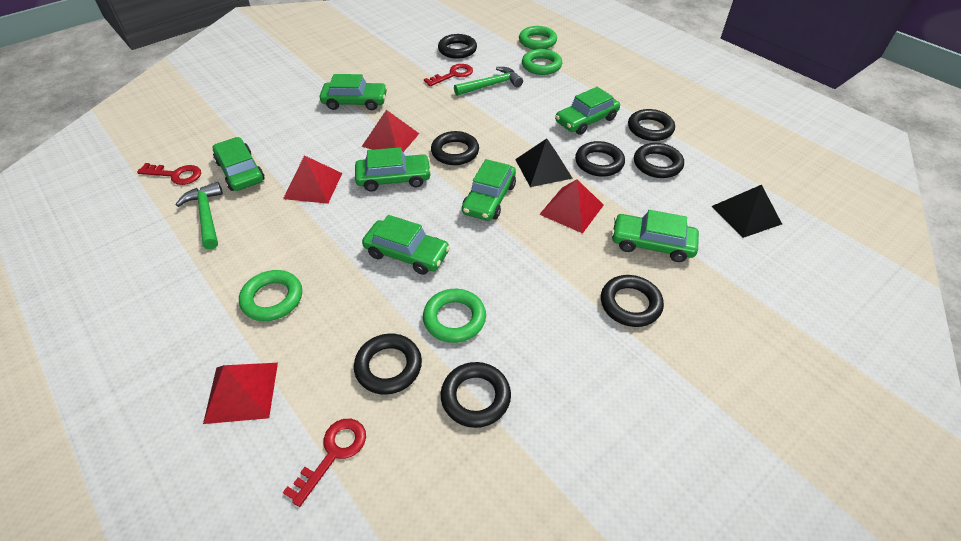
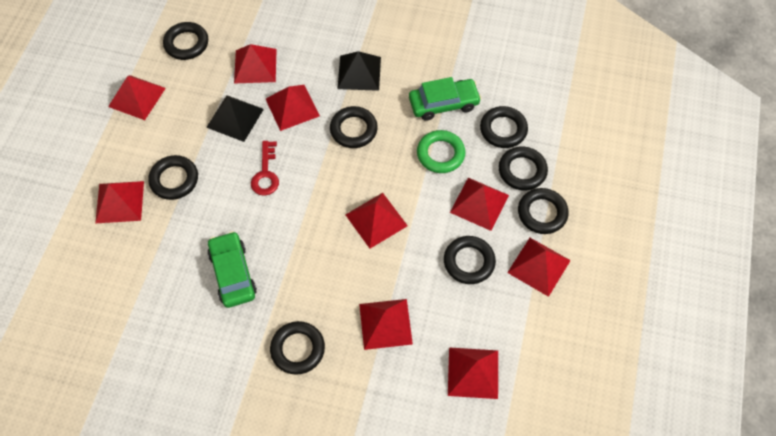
green car: [213,137,265,191] [320,74,387,110] [355,147,432,192] [362,215,450,275] [462,159,516,221] [555,87,620,135] [611,210,699,262] = 7 -> [207,231,257,308] [409,77,481,121] = 2
green hammer: [176,182,223,250] [454,67,523,96] = 2 -> none = 0
green ring: [239,270,302,321] [423,289,486,343] [519,26,557,50] [522,49,562,75] = 4 -> [417,130,466,173] = 1
red key: [137,163,201,185] [283,419,366,507] [424,64,473,86] = 3 -> [251,141,279,196] = 1
red pyramid: [203,363,278,424] [283,155,342,204] [361,110,419,152] [539,179,604,233] = 4 -> [95,181,144,223] [108,75,166,120] [234,44,277,83] [266,85,320,131] [345,193,408,249] [359,299,413,350] [448,347,498,399] [450,178,509,231] [507,238,571,297] = 9

